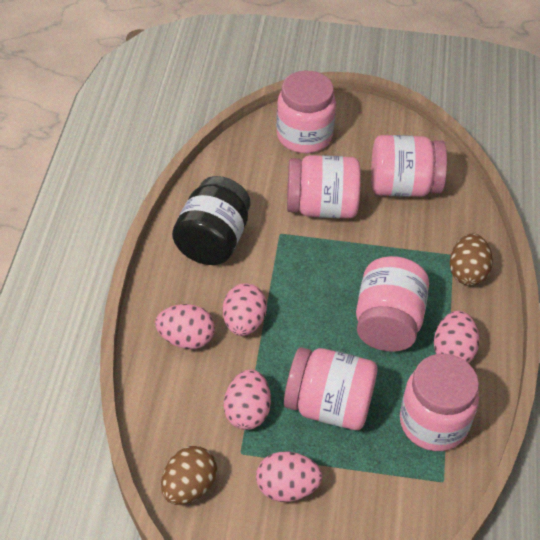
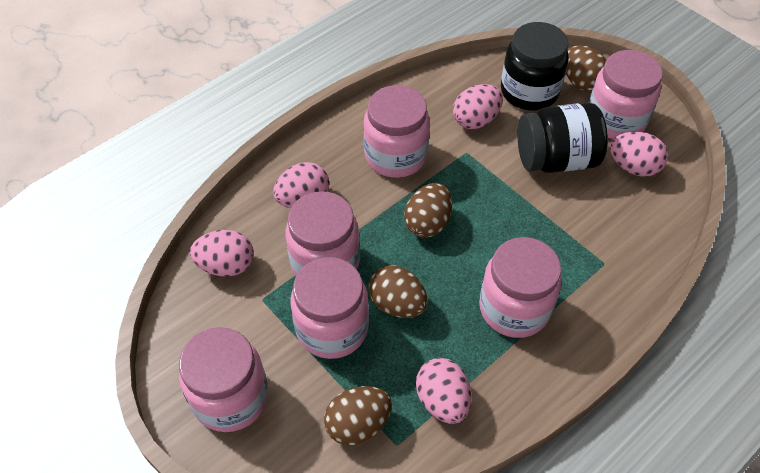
black jar: [172,176,250,265] = 1 -> [501,22,569,110] [518,103,608,173] = 2
brown egg: [161,446,217,505] [450,234,493,286] = 2 -> [324,386,392,445] [368,265,428,318] [404,183,452,238] [566,45,606,91] = 4

